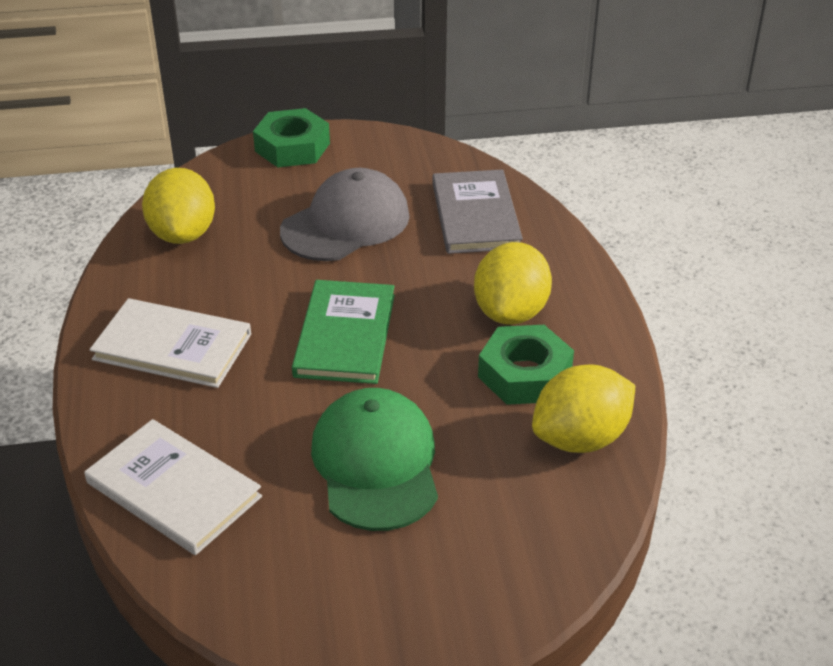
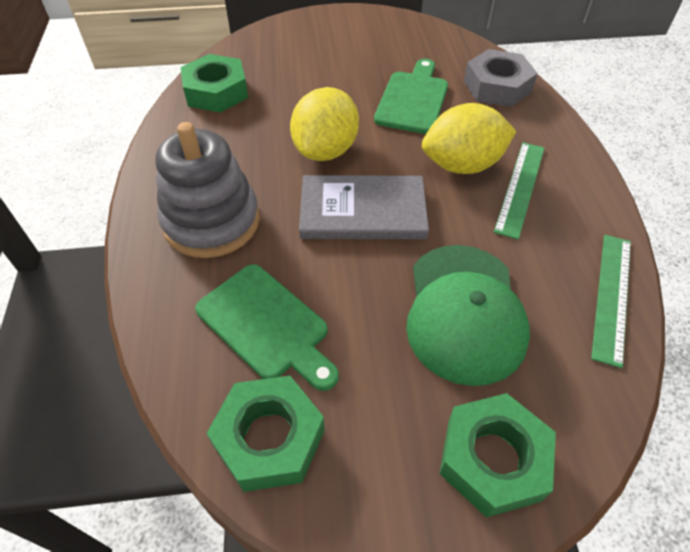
green book: [292,280,395,384] = 1 -> none = 0
green cutting board: none = 0 -> [195,264,339,391] [374,59,448,134] = 2
green nut: [253,108,330,167] [478,325,574,405] = 2 -> [181,54,248,113] [206,376,325,492] [440,393,556,518] = 3
green ruler: none = 0 -> [494,142,544,239] [591,235,631,368] = 2
grey cap: [280,168,410,261] = 1 -> none = 0
grey nut: none = 0 -> [464,49,538,107] = 1
grey stacking toy: none = 0 -> [155,122,260,258] = 1
white book: [84,419,262,555] [90,298,251,388] = 2 -> none = 0
yellow lemon: [142,168,215,244] [474,242,552,325] [532,365,635,453] = 3 -> [290,87,359,161] [422,103,516,174] = 2

